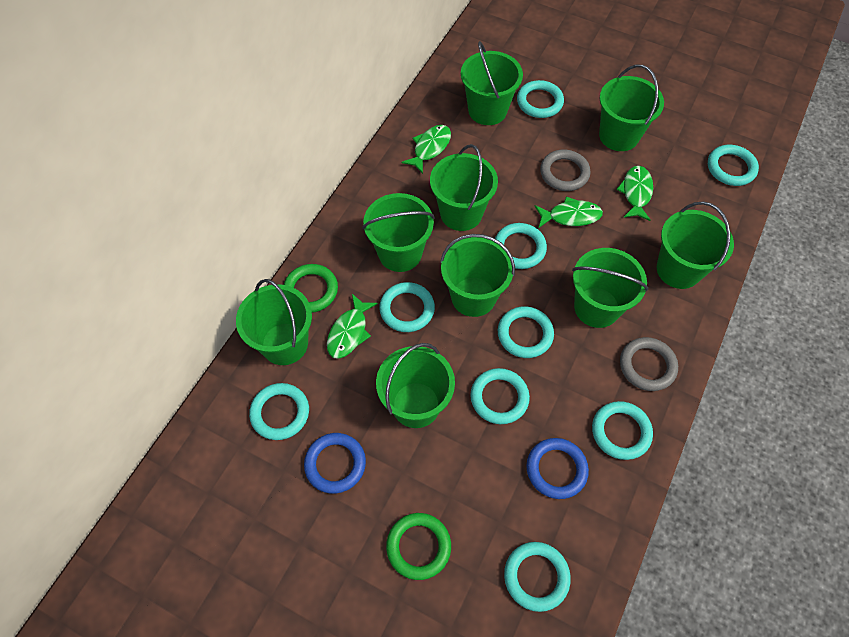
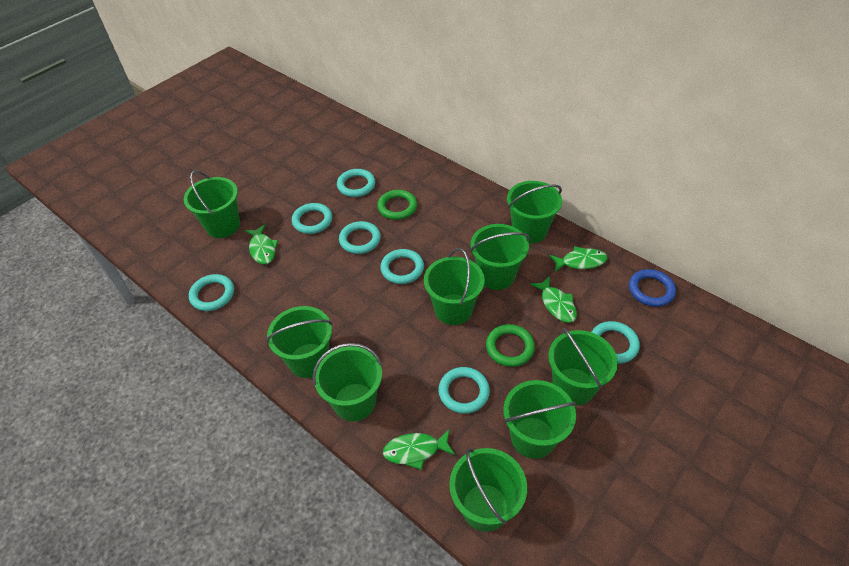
blue ring: [304,433,366,494] [526,438,589,499] = 2 -> [629,269,676,307] = 1
grey ring: [540,150,590,191] [620,337,678,391] = 2 -> none = 0
turquoise ring: [249,383,309,440] [379,282,435,332] [470,368,530,424] [495,223,547,269] [498,306,554,358] [504,542,571,612] [517,80,564,118] [592,401,653,460] [708,145,759,186] = 9 -> [189,274,234,311] [292,203,332,234] [337,169,375,197] [339,221,381,254] [380,249,424,284] [439,367,490,414] [592,321,640,364] = 7

